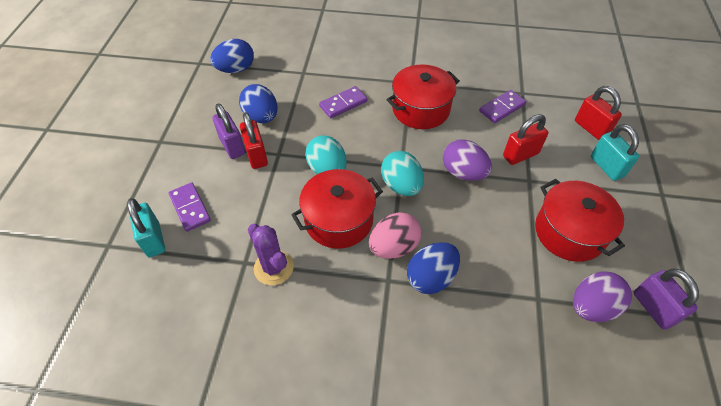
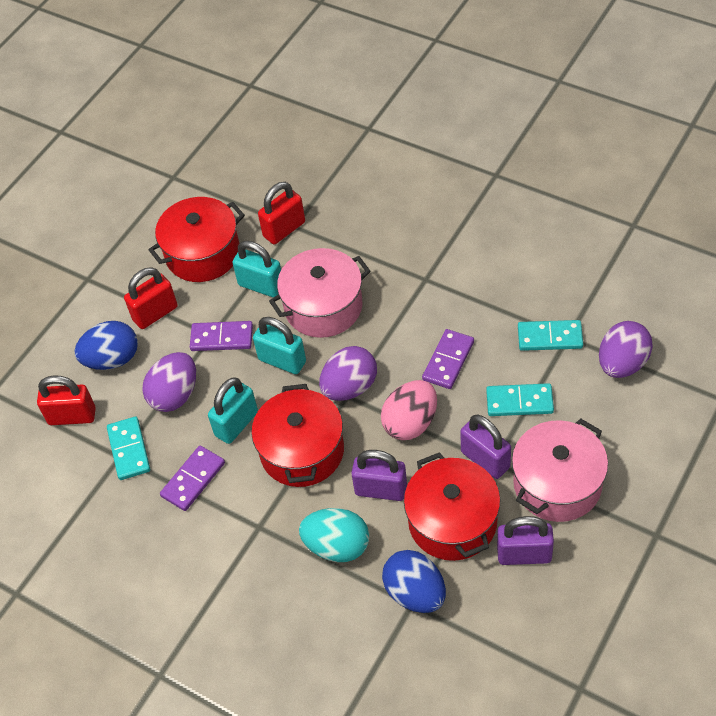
blue egg: [210,39,254,73] [239,84,278,123] [407,242,460,294] = 3 -> [74,321,138,370] [382,550,446,613] = 2
pink pot: none = 0 -> [269,248,371,338] [512,419,608,522] = 2
purple cactus: [248,224,294,285] = 1 -> none = 0
purple egg: [443,139,492,181] [573,272,632,322] = 2 -> [142,352,196,412] [319,346,377,401] [599,321,653,378] = 3
purple padlock: [212,103,245,159] [633,268,699,330] = 2 -> [351,450,407,501] [460,415,511,479] [497,516,554,565] = 3
turquoise domino: none = 0 -> [107,417,150,480] [486,383,554,416] [518,320,583,351] = 3
turquoise egg: [305,135,347,174] [381,151,424,196] = 2 -> [299,508,369,562] = 1
turquoise padlock: [127,198,165,257] [591,124,639,181] = 2 -> [208,377,258,444] [232,241,281,298] [253,317,306,374] = 3

